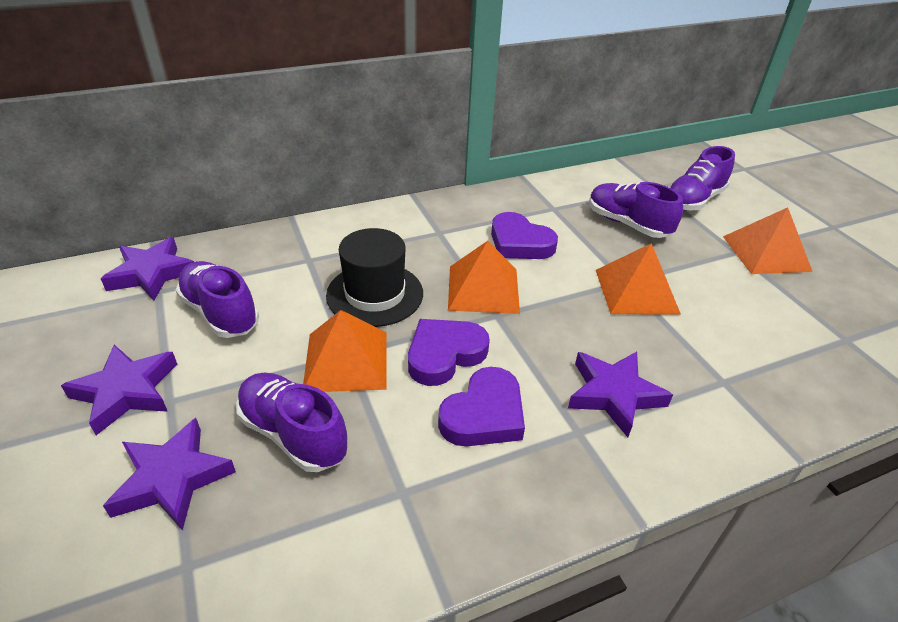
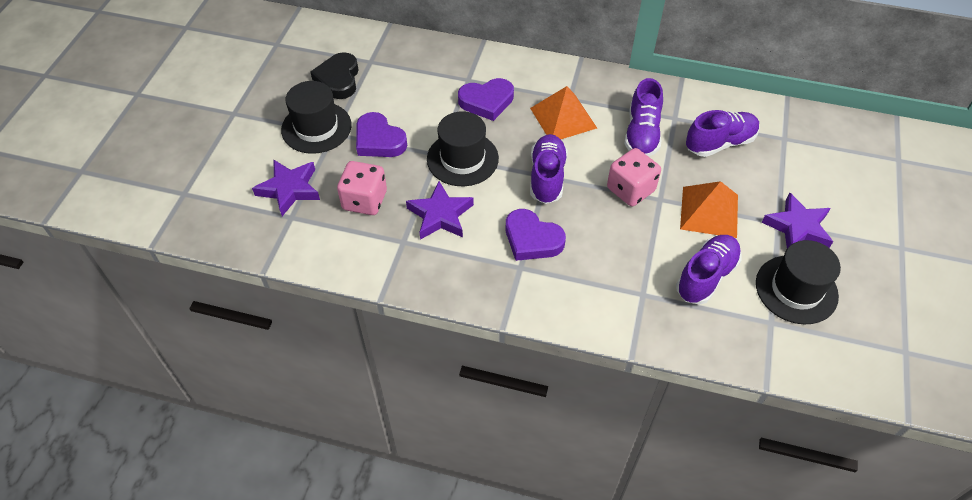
black hat: [326,228,423,327] = 1 -> [281,81,351,154] [427,111,499,186] [756,240,841,325] = 3
black heart: none = 0 -> [310,52,358,99] = 1
orange pyramid: [303,310,386,392] [448,241,520,314] [596,243,681,315] [723,207,813,274] = 4 -> [530,86,597,139] [680,181,738,238] = 2
pink dice: none = 0 -> [337,161,387,215] [607,148,661,206] = 2
purple star: [61,345,177,435] [101,237,194,301] [103,418,236,531] [568,352,673,437] = 4 -> [252,160,320,216] [406,181,474,240] [761,192,833,248] = 3

